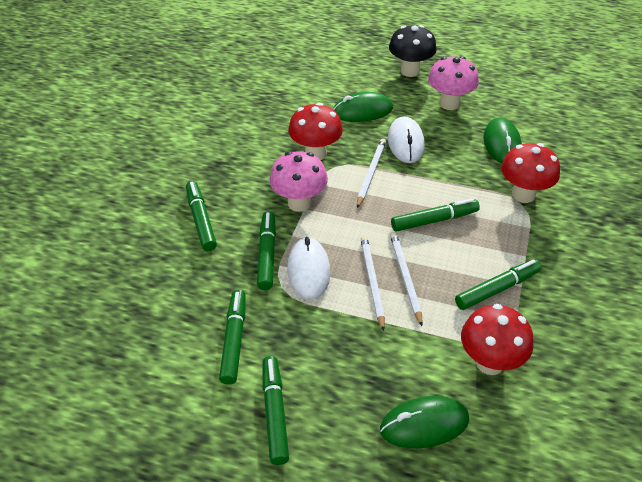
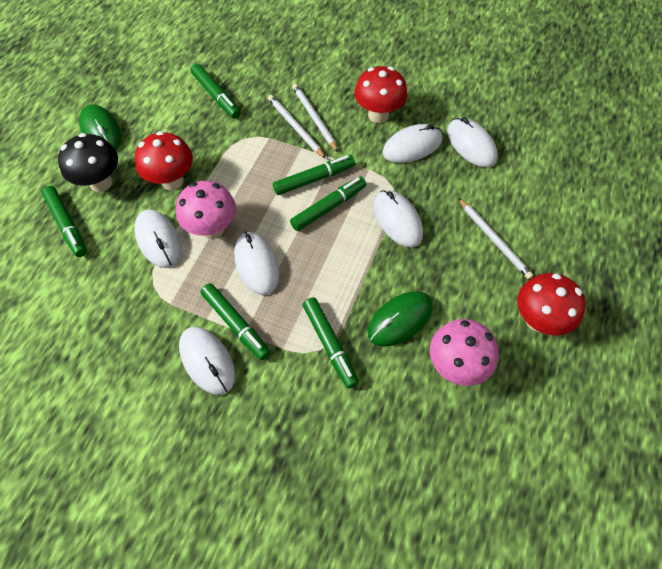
green mouse: [333,92,393,122] [380,396,469,448] [483,118,522,163] = 3 -> [79,104,121,150] [368,291,433,346] = 2
white mouse: [287,237,330,300] [388,116,425,163] = 2 -> [134,209,181,268] [179,327,235,395] [234,231,279,295] [374,190,423,248] [383,124,442,163] [447,117,498,167] = 6

